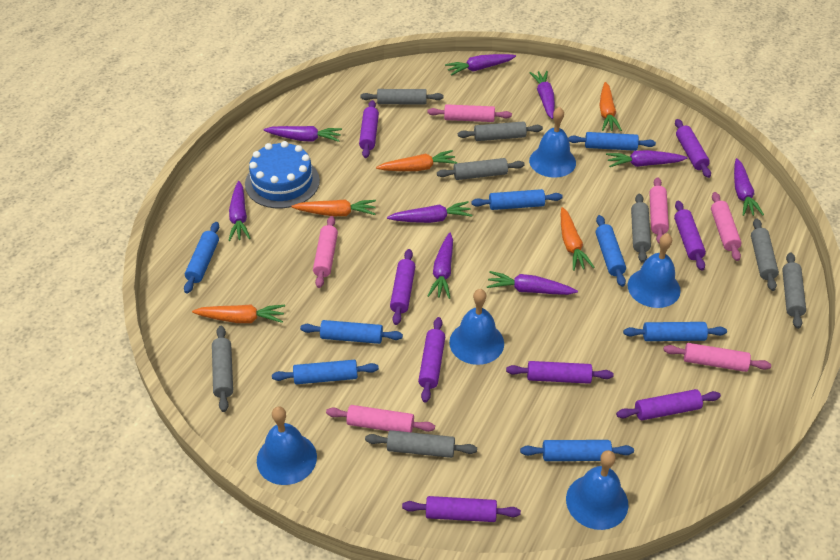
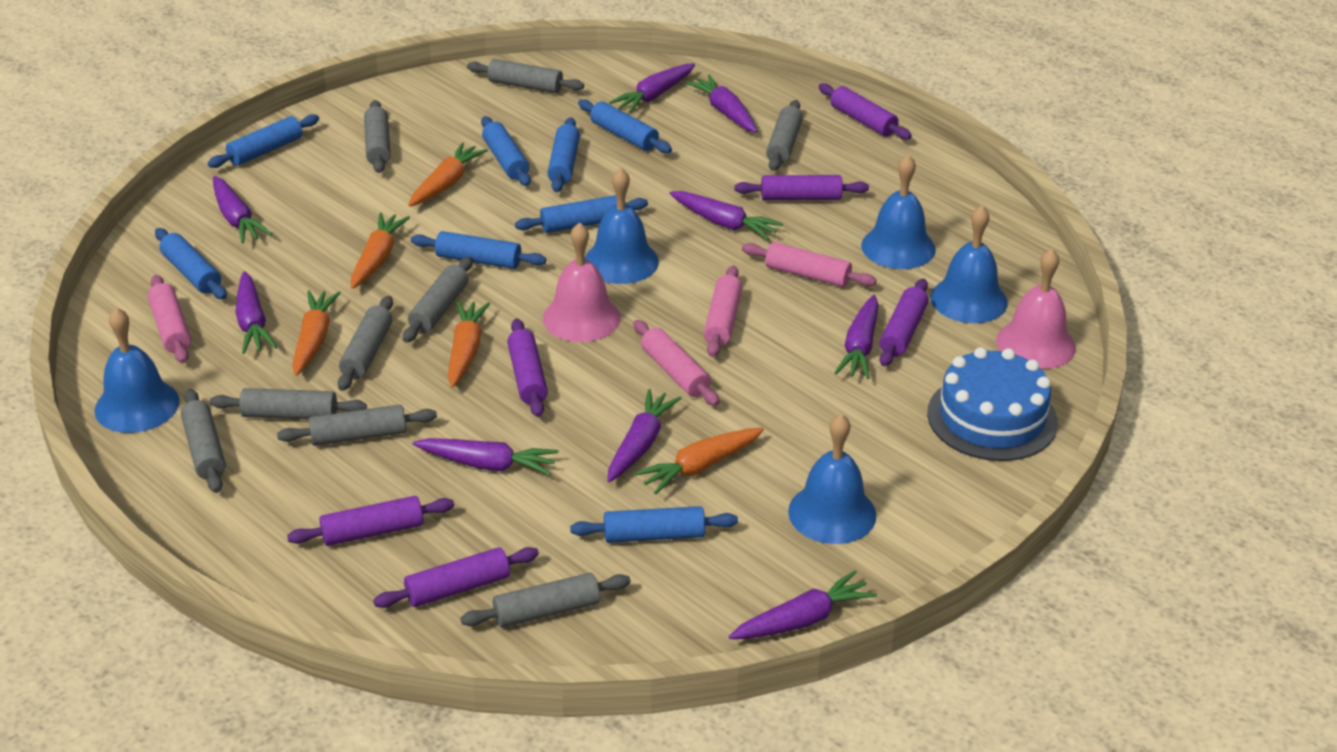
grey rolling pin: [212,326,233,412] [360,89,443,104] [365,430,477,458] [437,158,525,180] [458,121,543,141] [631,194,651,263] [751,218,779,291] [782,252,806,329] = 8 -> [181,389,226,493] [210,388,367,419] [277,405,437,446] [338,296,393,391] [364,100,391,173] [403,257,473,343] [461,573,631,628] [467,59,584,93] [766,100,803,171] = 9
pink bell: none = 0 -> [543,222,621,342] [996,248,1076,369] = 2
pink rolling pin: [313,216,338,288] [326,405,435,432] [427,104,512,122] [650,177,669,244] [663,343,771,372] [711,192,741,261] = 6 -> [148,275,191,363] [633,320,720,406] [704,266,742,357] [742,242,877,287] = 4
purple rolling pin: [359,100,379,158] [390,249,416,325] [402,496,521,522] [418,317,445,403] [506,361,613,384] [616,389,721,420] [674,201,706,271] [675,119,711,178] = 8 -> [287,496,454,546] [373,547,539,608] [507,319,548,417] [734,175,869,200] [818,83,912,140] [880,279,928,366] = 6

